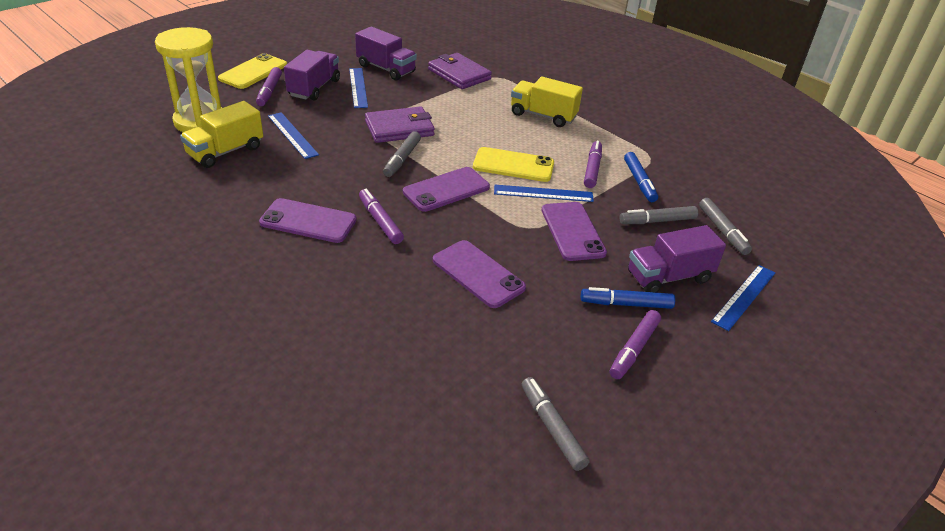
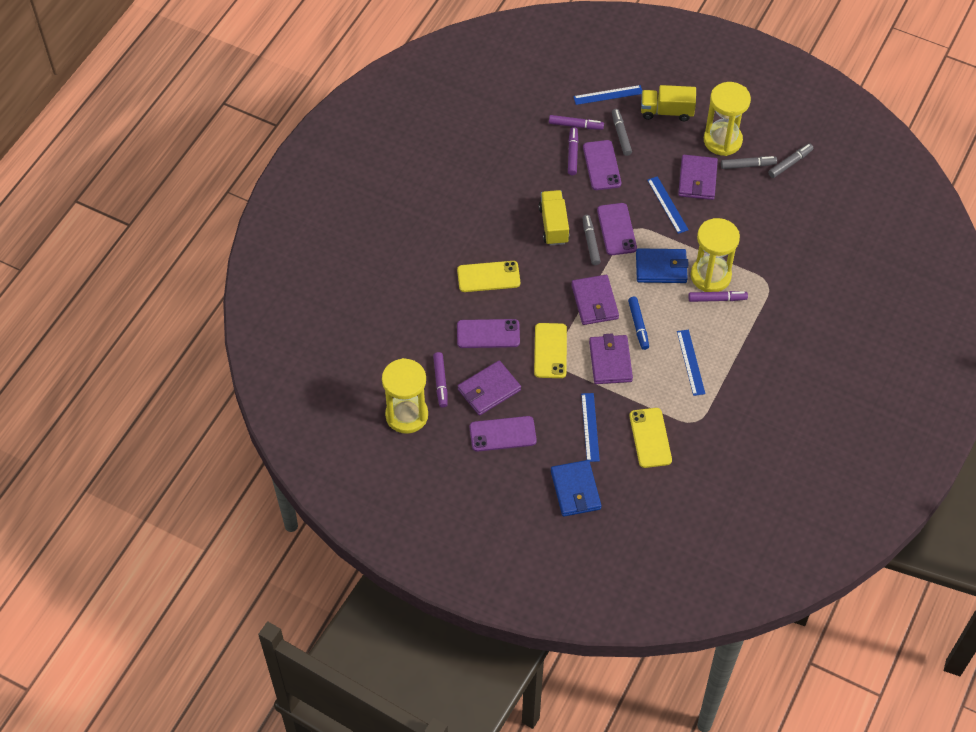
blue marker: [581,287,675,309] [624,152,658,202] = 2 -> [628,297,649,350] = 1
blue wallet: none = 0 -> [551,460,601,517] [636,248,689,283] = 2
purple truck: [284,50,340,101] [355,26,417,80] [628,225,726,293] = 3 -> none = 0
purple wallet: [365,106,435,143] [428,53,492,89] = 2 -> [458,360,521,416] [571,275,619,325] [589,333,633,384] [678,155,718,200] = 4
yellow hourglass: [155,27,222,132] = 1 -> [382,358,428,434] [691,218,740,292] [704,82,751,156] = 3
yellow phone: [218,53,287,89] [473,147,554,182] = 2 -> [457,261,520,292] [534,323,567,378] [629,408,672,468] = 3

